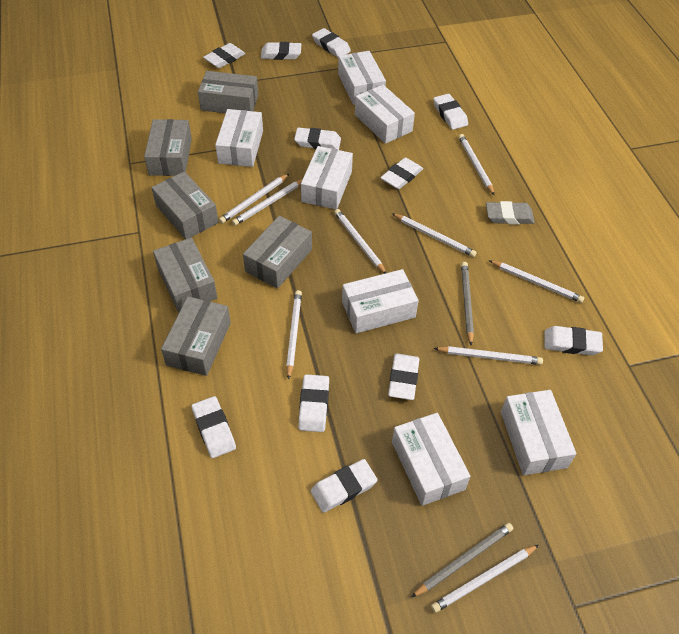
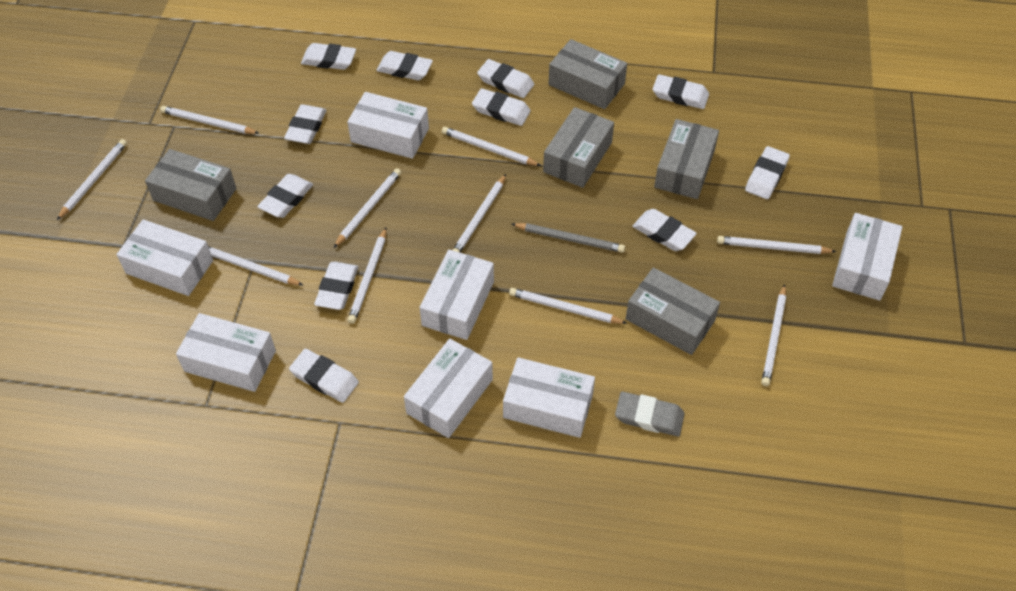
grey box: [144,119,192,176] [151,171,219,240] [153,238,217,313] [161,296,231,376] [198,71,258,113] [243,216,312,289] = 6 -> [145,149,236,221] [543,107,614,188] [549,39,627,109] [626,268,720,355] [654,119,719,199] = 5
grey pencil: [411,523,513,598] [461,262,474,346] = 2 -> [512,223,625,253] = 1
white pencil: [219,174,289,223] [232,179,303,226] [286,290,302,380] [334,209,386,274] [392,213,477,257] [431,545,539,613] [434,346,543,365] [458,134,495,196] [489,260,584,303] = 9 -> [57,139,127,220] [160,106,259,134] [208,246,303,285] [334,168,401,248] [348,228,387,324] [442,127,541,166] [453,174,506,253] [509,288,627,324] [717,236,836,254] [761,284,786,386] = 10

